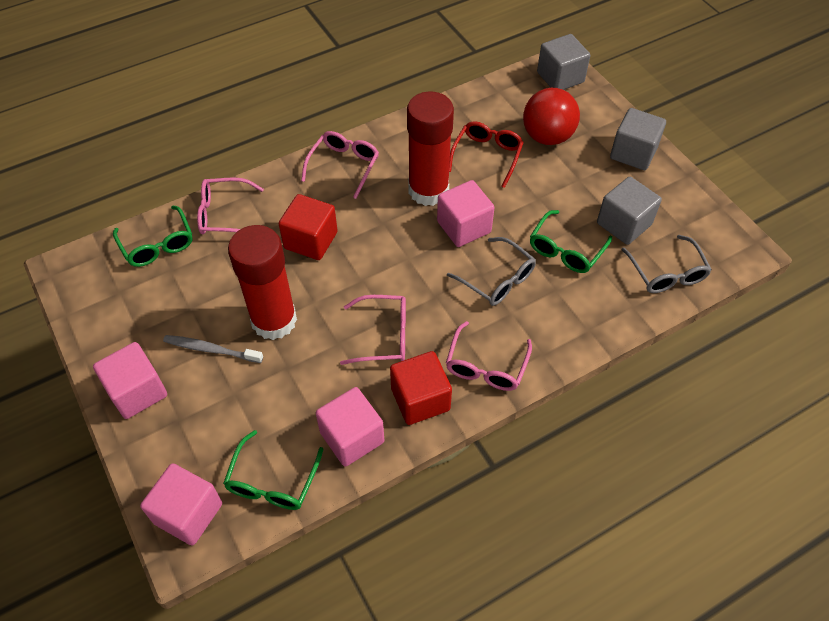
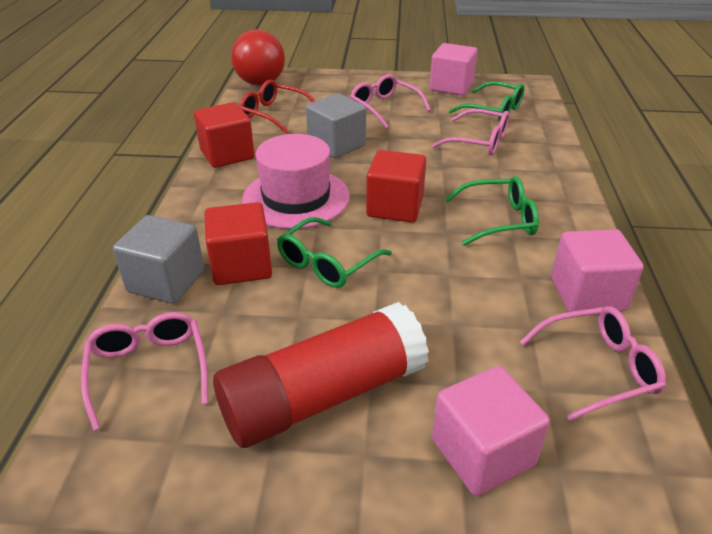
grey cube: [537,34,591,90] [597,177,662,245] [610,108,666,170] = 3 -> [113,215,204,304] [306,93,366,158] = 2
grey glasses: [447,237,536,306] [621,235,712,293] = 2 -> none = 0
grey toothbrush: [163,335,263,363] = 1 -> none = 0
pink cube: [93,342,167,419] [140,463,222,545] [316,387,384,467] [437,180,495,247] = 4 -> [430,43,477,96] [432,366,550,496] [551,229,644,312] = 3
pink hat: none = 0 -> [242,134,350,229] = 1
red cube: [279,194,338,260] [390,351,452,425] = 2 -> [194,102,255,168] [204,202,272,285] [366,150,426,223] = 3
red glue stick: [228,225,297,340] [407,91,454,206] = 2 -> [213,302,429,448] = 1

